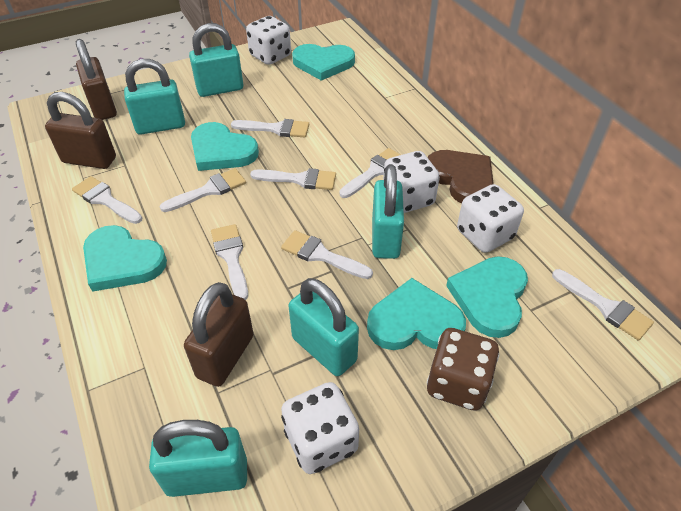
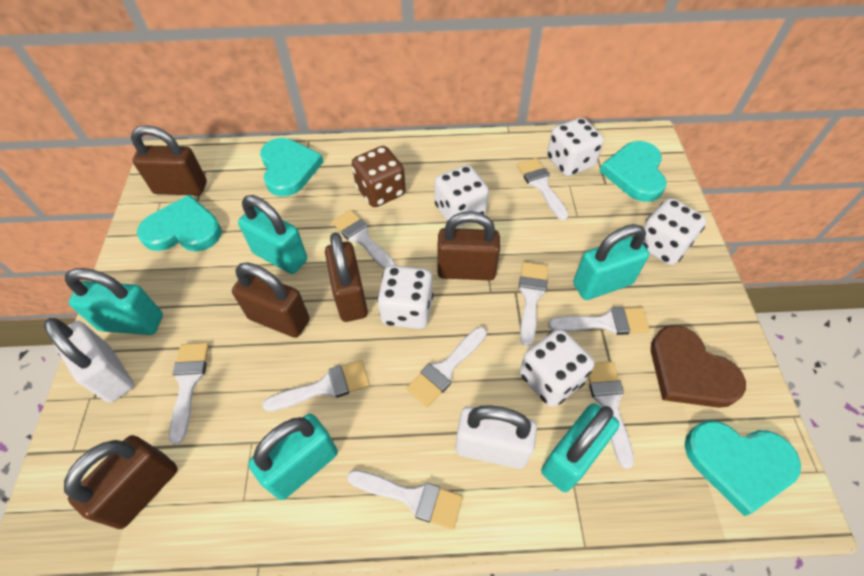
brown padlock: [45,92,116,169] [76,39,117,120] [184,282,254,387] = 3 -> [64,435,178,529] [131,125,207,195] [232,262,310,338] [325,232,368,322] [437,211,500,280] = 5
turquoise heart: [83,225,167,292] [191,122,259,171] [292,44,355,81] [367,278,466,350] [446,256,528,338] = 5 -> [137,195,222,252] [260,138,323,197] [599,141,667,202] [685,421,801,516] = 4
white brush: [72,176,142,224] [160,168,246,212] [211,224,248,300] [231,119,309,137] [250,168,336,190] [281,230,373,279] [339,148,401,198] [552,269,654,340] = 8 -> [169,343,209,445] [262,360,370,412] [332,210,396,270] [347,470,463,530] [406,327,487,407] [517,158,569,221] [519,262,548,347] [548,307,650,335] [588,361,634,469] = 9
white dice: [246,16,291,65] [281,382,359,474] [383,151,440,213] [457,184,524,253] = 4 -> [377,265,433,329] [434,165,489,227] [520,329,594,407] [547,118,604,177] [643,198,706,265] = 5
white padlock: none = 0 -> [44,318,134,403] [456,405,537,469] = 2

